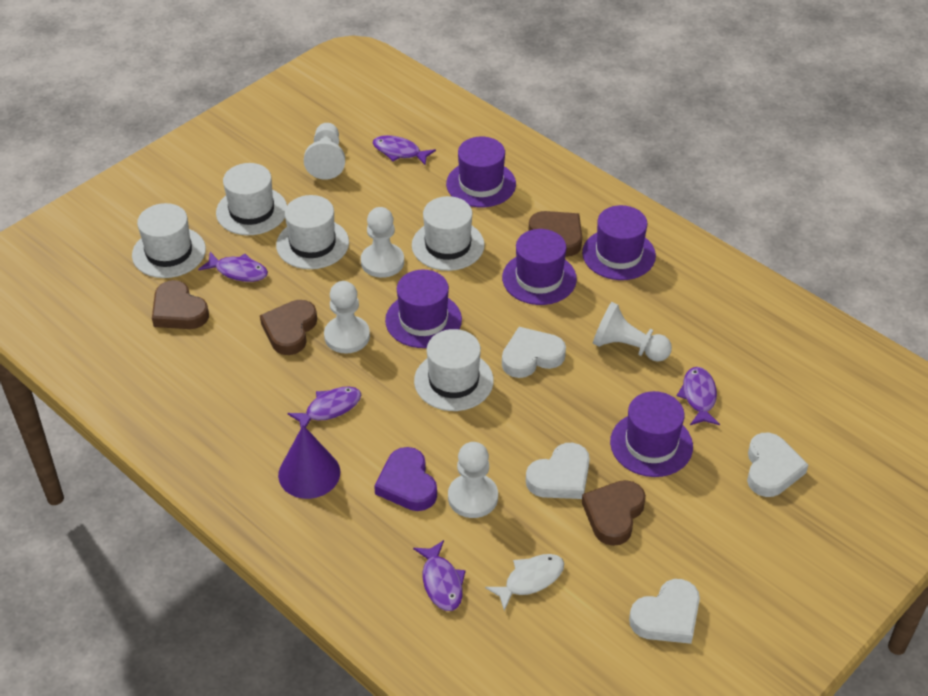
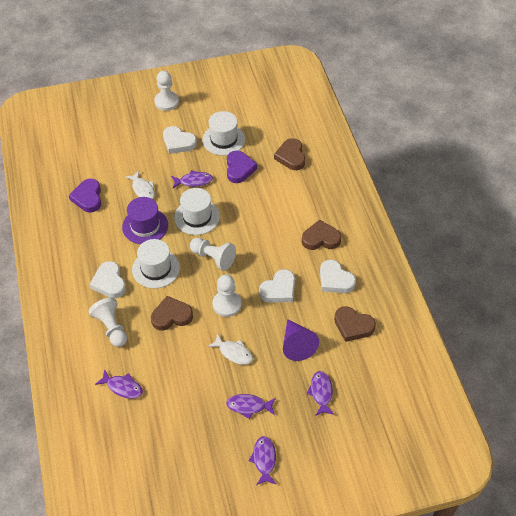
purple hat: [385,270,462,348] [446,137,516,207] [502,229,577,305] [582,205,656,280] [610,391,693,477] = 5 -> [122,197,168,244] = 1
purple heart: [374,447,437,511] = 1 -> [69,179,101,213] [227,151,257,183] = 2
white fish: [485,554,564,611] = 1 -> [125,171,155,199] [207,334,253,365] = 2
white hat: [132,203,206,278] [216,163,287,235] [276,195,349,269] [412,196,485,271] [414,329,494,411] = 5 -> [132,239,180,288] [174,188,220,235] [202,111,245,156] = 3
white pawn: [304,123,345,180] [324,281,370,354] [361,207,404,278] [448,442,498,518] [593,302,672,362] = 5 -> [88,297,127,347] [154,71,179,111] [190,238,236,271] [213,275,241,317] = 4

